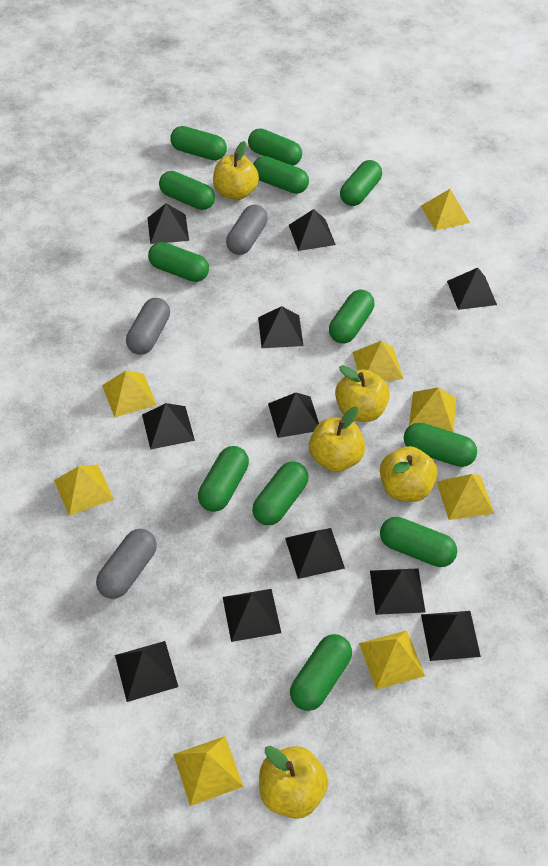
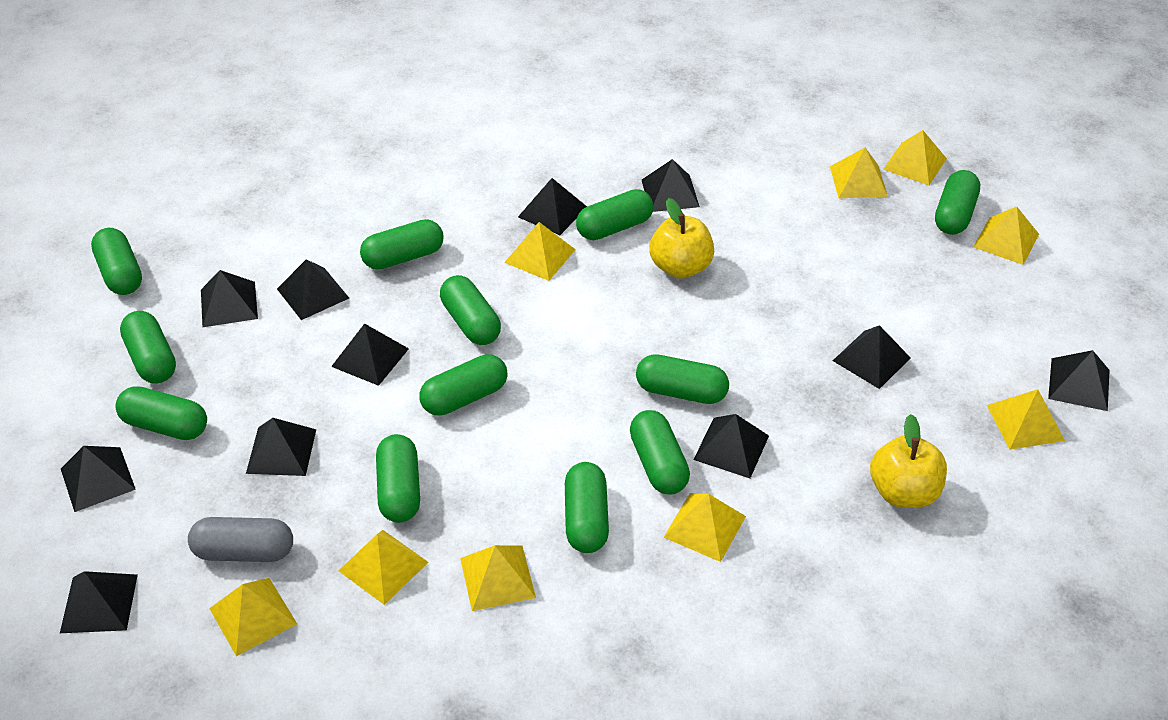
grey capsule: [96,529,157,599] [126,298,170,355] [226,204,268,255] = 3 -> [188,517,293,562] = 1
yellow apple: [213,141,259,200] [259,746,328,819] [309,407,365,472] [335,365,390,422] [380,446,438,502] = 5 -> [649,198,714,279] [870,414,947,508] = 2
yellow pyramid: [54,465,114,516] [102,370,157,418] [173,736,243,806] [352,341,403,381] [359,630,425,690] [409,387,456,432] [421,189,470,231] [436,474,494,520] = 8 -> [209,578,297,656] [338,530,429,605] [460,545,536,611] [504,222,576,281] [664,493,746,562] [830,148,888,198] [883,130,947,185] [973,207,1039,265] [987,389,1065,450] = 9

